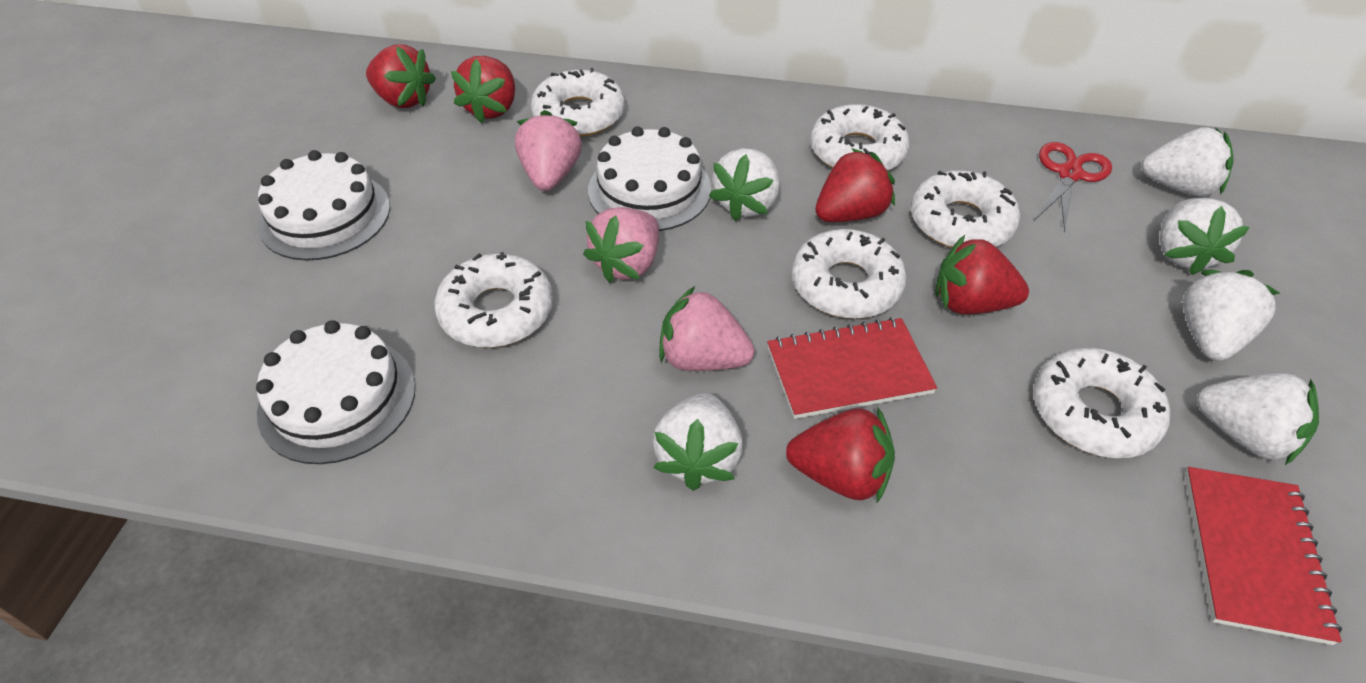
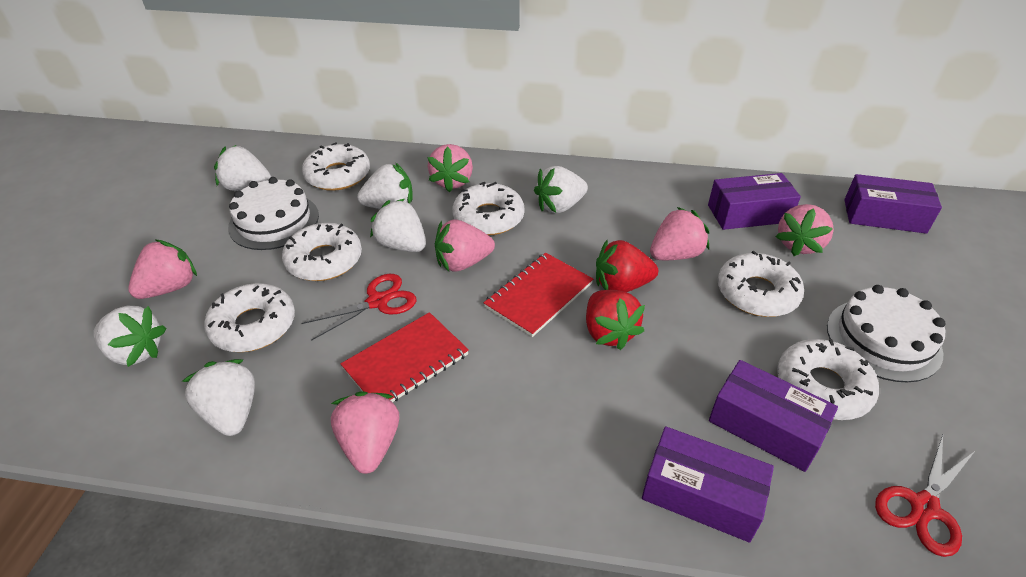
pink strawberry: [515,110,582,191] [583,207,659,283] [659,286,755,371] = 3 -> [128,239,197,299] [331,392,399,474] [427,144,473,193] [435,219,495,272] [650,207,709,260] [775,204,834,256] = 6
purple box: none = 0 -> [642,426,774,543] [708,173,801,230] [709,360,838,472] [844,174,942,234] = 4
red scissors: [1035,142,1112,232] = 1 -> [301,274,416,341] [875,435,975,557] = 2
red strawberry: [366,45,436,108] [451,56,515,123] [786,407,895,504] [815,148,895,222] [935,235,1029,315] = 5 -> [586,290,645,350] [596,240,658,292] = 2
white cake: [256,320,416,464] [258,150,390,261] [588,126,711,231] = 3 -> [228,177,319,250] [827,285,945,383] = 2

